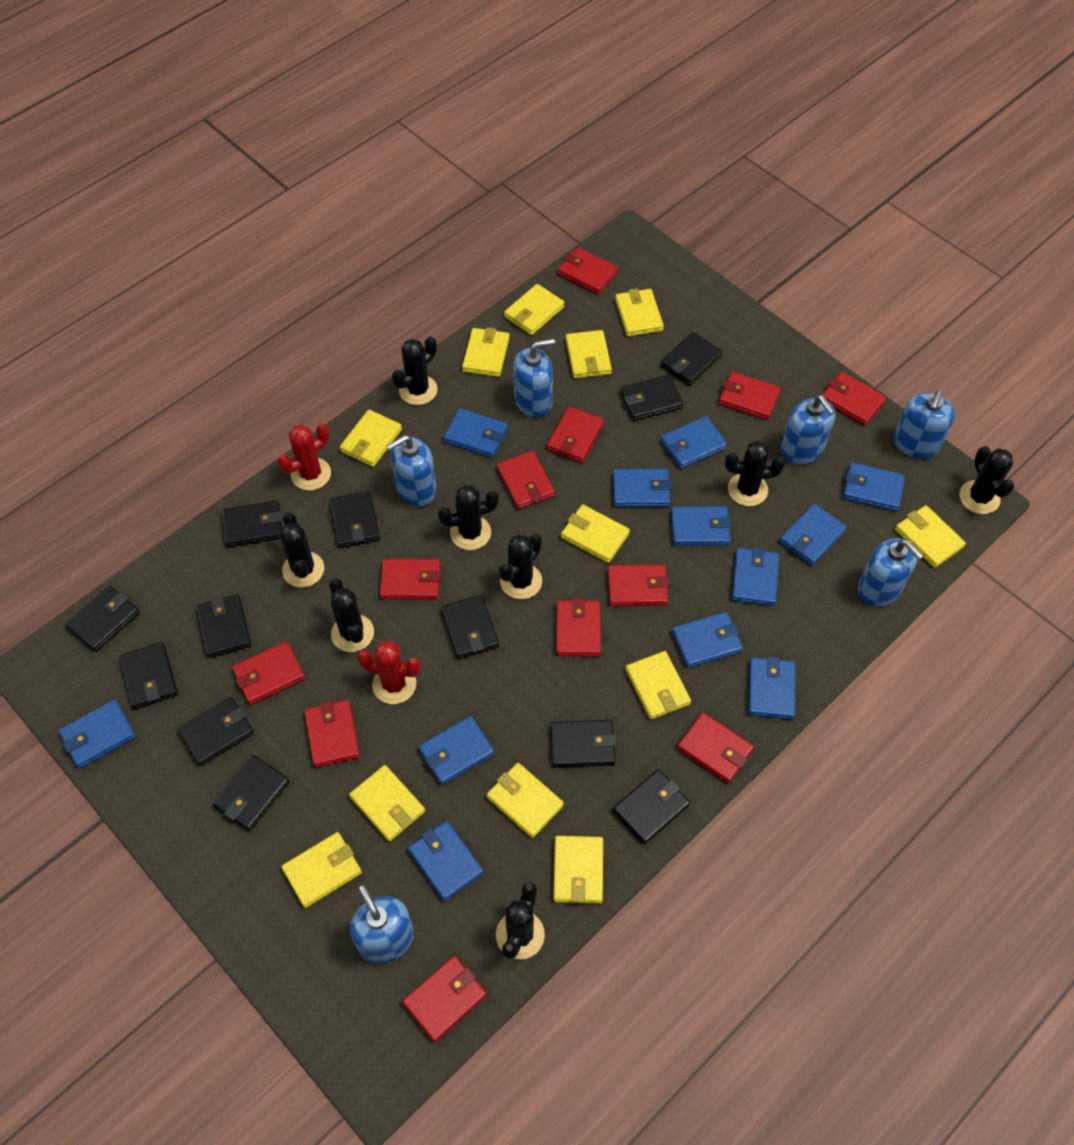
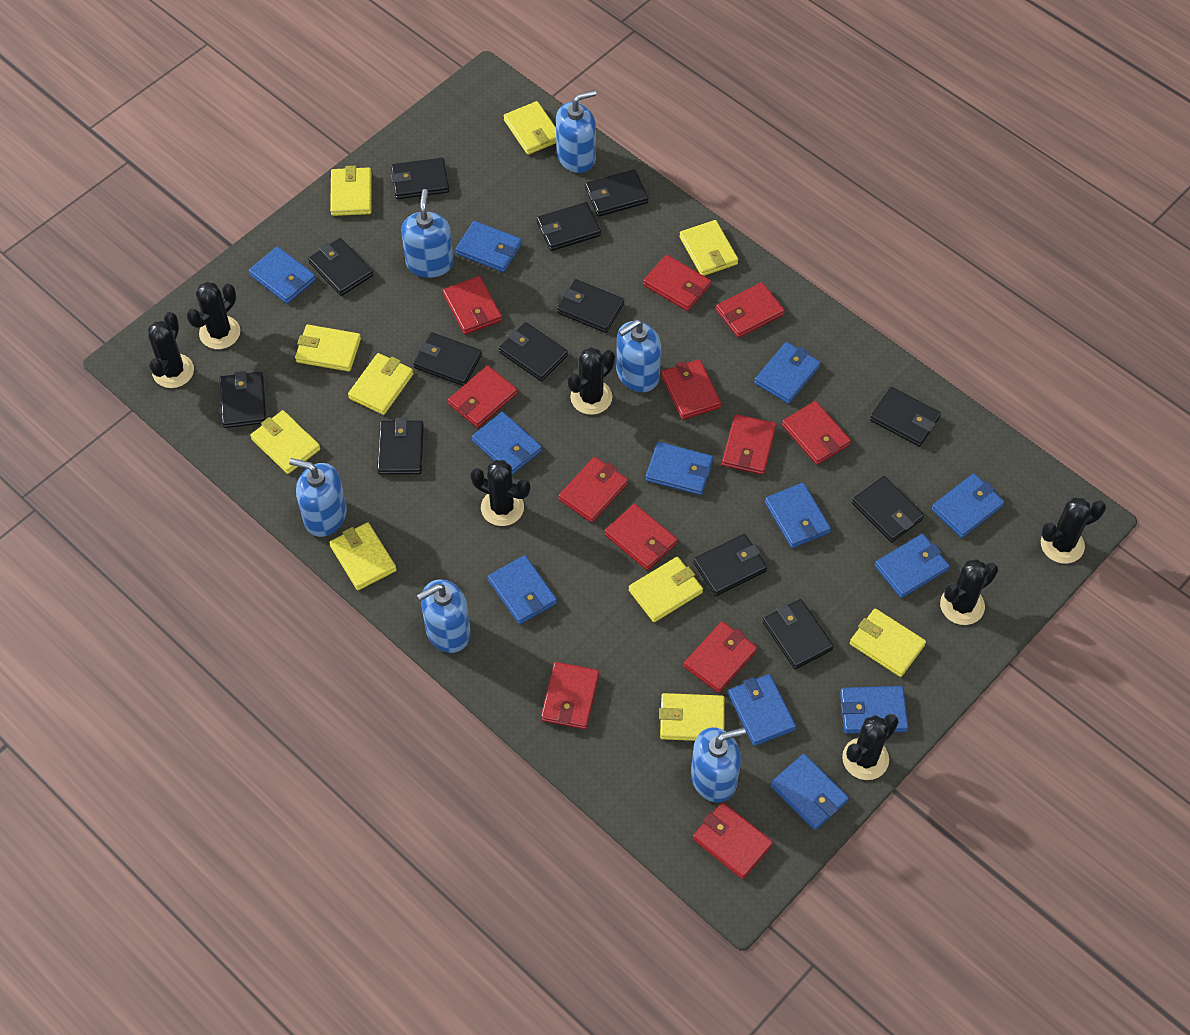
black cactus: [279,513,324,588] [329,578,374,652] [392,337,437,405] [438,485,499,550] [496,882,545,960] [499,534,542,599] [725,440,785,506] [960,446,1014,514] = 8 -> [148,312,194,388] [186,282,240,349] [470,460,530,526] [567,347,615,415] [842,714,899,780] [940,559,998,625] [1041,498,1106,564] = 7
black wallet: [65,585,140,652] [119,642,178,710] [177,697,254,766] [196,594,251,658] [213,755,290,831] [222,500,282,547] [329,491,380,548] [441,595,499,659] [551,720,616,768] [613,769,690,844] [620,375,683,421] [660,332,722,385] = 12 -> [220,371,266,428] [308,238,373,296] [377,418,424,474] [391,158,449,199] [413,332,482,386] [499,322,568,381] [537,202,601,251] [557,279,624,333] [585,169,648,217] [693,534,767,596] [763,599,834,670] [852,476,924,542] [870,387,941,447] = 13
red cactus: [277,423,331,490] [357,641,421,704] = 2 -> none = 0
yellow wallet: [282,832,362,908] [340,410,402,467] [349,765,425,841] [462,327,510,377] [487,763,564,838] [504,284,565,335] [553,836,603,904] [561,504,630,563] [566,330,612,378] [615,288,664,337] [626,651,691,719] [895,505,966,568] = 12 -> [250,410,320,474] [295,325,361,372] [329,522,397,590] [330,166,372,216] [348,353,414,415] [504,101,556,155] [629,557,703,622] [659,693,725,741] [679,220,738,276] [850,608,926,677] = 10

